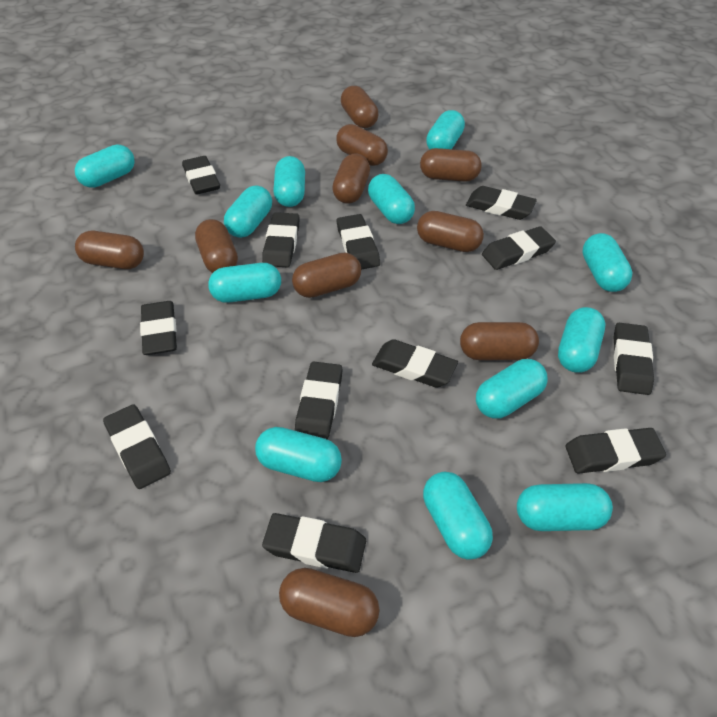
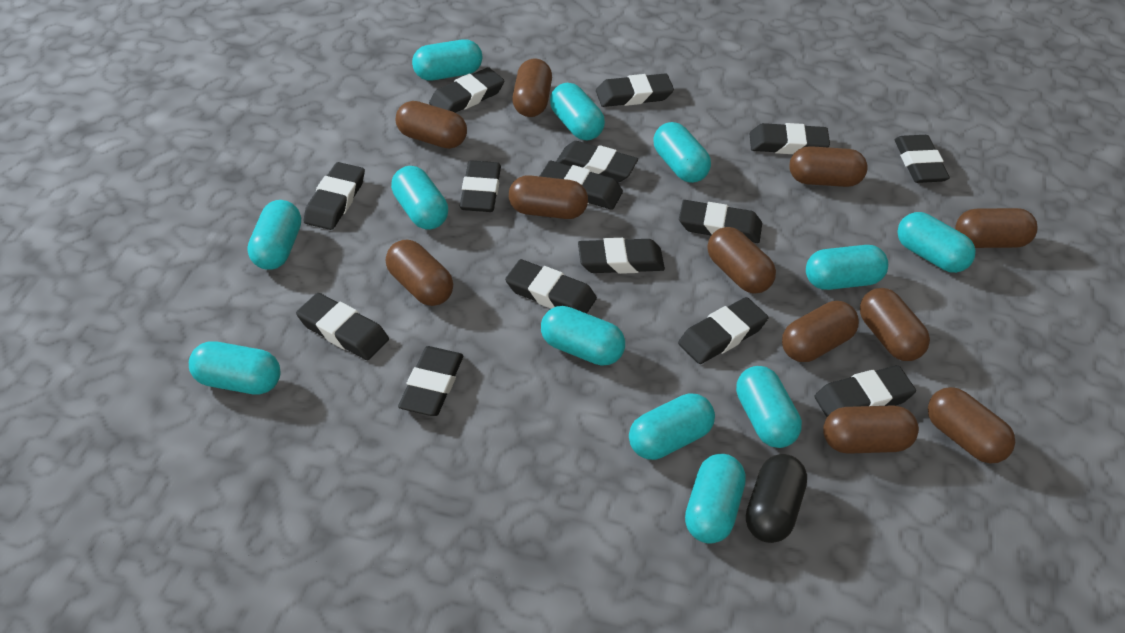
black capsule: none = 0 -> [746,454,807,543] = 1
black eraser: [103,404,171,489] [140,301,177,355] [182,156,220,195] [262,212,300,268] [262,513,366,573] [295,362,342,439] [337,214,380,270] [372,339,458,388] [466,186,537,220] [482,226,556,270] [565,428,666,474] [614,323,654,395] = 12 -> [296,293,389,360] [304,162,365,230] [398,346,463,416] [429,67,505,113] [460,160,501,212] [505,259,597,313] [540,161,623,210] [556,141,638,183] [578,238,665,274] [596,73,674,107] [678,297,768,364] [679,200,762,243] [750,123,830,154] [814,366,916,417] [895,135,950,183] = 15
brown capsule: [75,231,144,269] [195,219,238,273] [279,568,380,637] [292,252,361,298] [332,154,370,204] [336,124,388,166] [341,86,379,128] [417,211,484,252] [420,148,482,182] [460,322,539,360] = 10 -> [386,240,453,306] [396,101,467,149] [509,175,588,219] [512,59,552,117] [708,227,776,294] [782,301,859,362] [789,146,867,187] [823,406,919,454] [860,288,930,361] [928,387,1015,464] [955,208,1038,248] = 11

